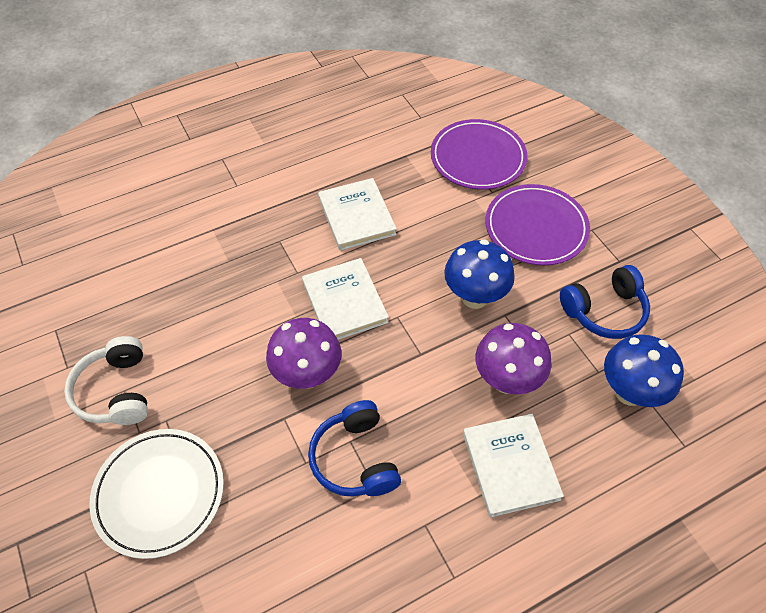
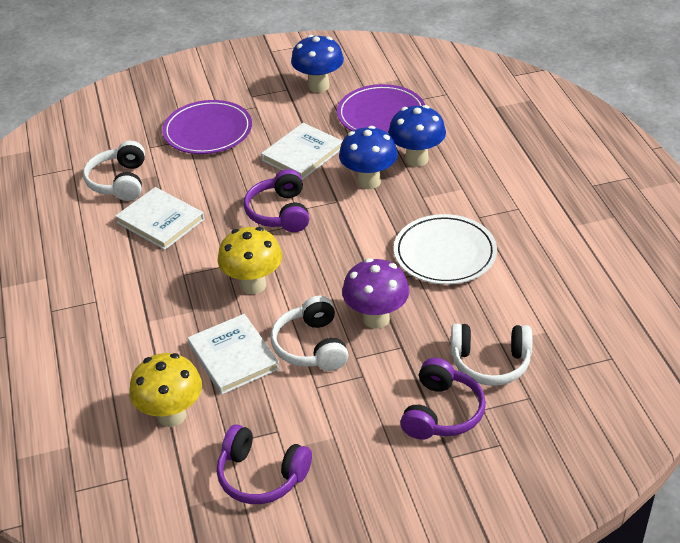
blue headphones: [308,400,401,497] [560,265,650,339] = 2 -> none = 0
blue mushroom: [444,239,515,309] [604,334,684,407] = 2 -> [291,35,344,92] [339,126,398,189] [388,105,446,167] = 3
purple headphones: none = 0 -> [217,424,312,504] [244,169,309,232] [401,358,486,439] = 3
purple mushroom: [266,318,342,389] [476,323,551,394] = 2 -> [342,258,410,329] = 1
white headphones: [64,336,148,425] = 1 -> [83,141,145,201] [271,296,348,371] [451,323,532,386] = 3
yellow mushroom: none = 0 -> [129,353,202,427] [218,227,282,294] = 2

